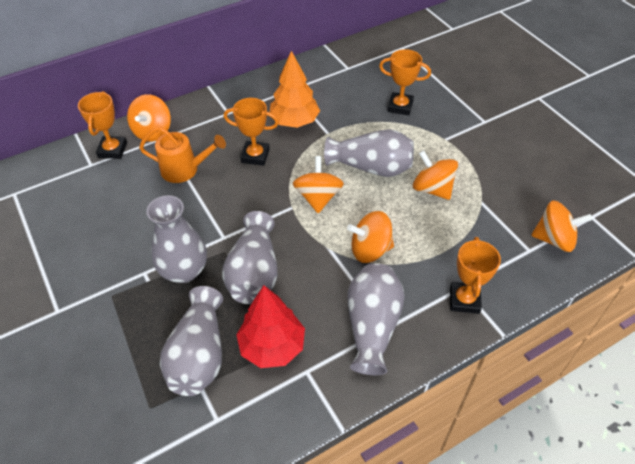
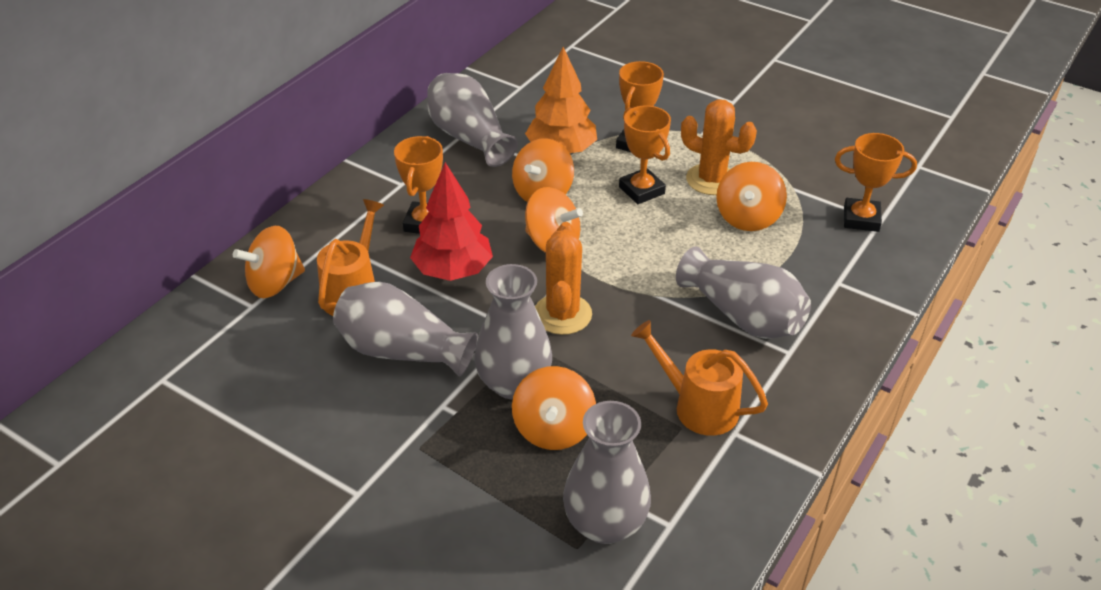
orange cactus: none = 0 -> [535,222,592,335] [681,99,757,195] = 2
orange watering can: [139,127,226,183] = 1 -> [317,199,384,316] [631,320,768,436] = 2

